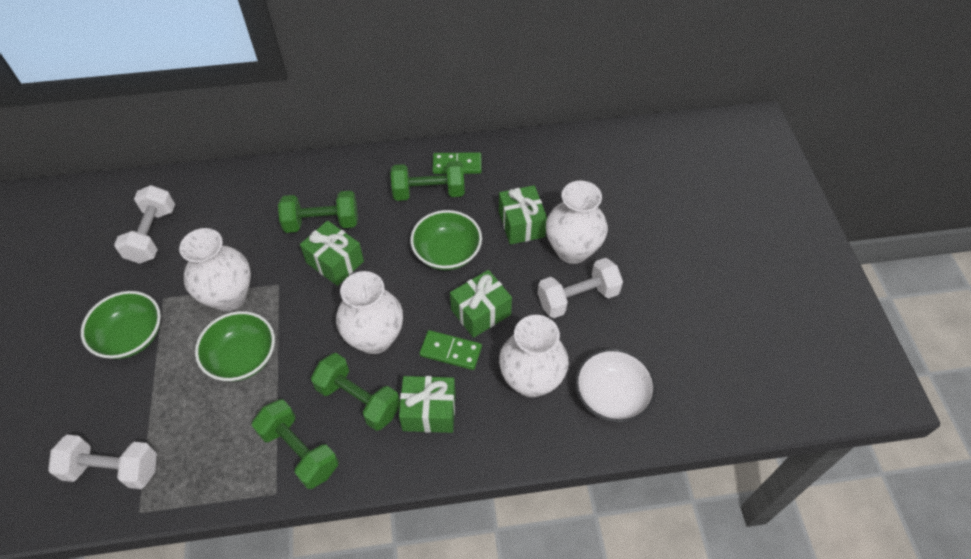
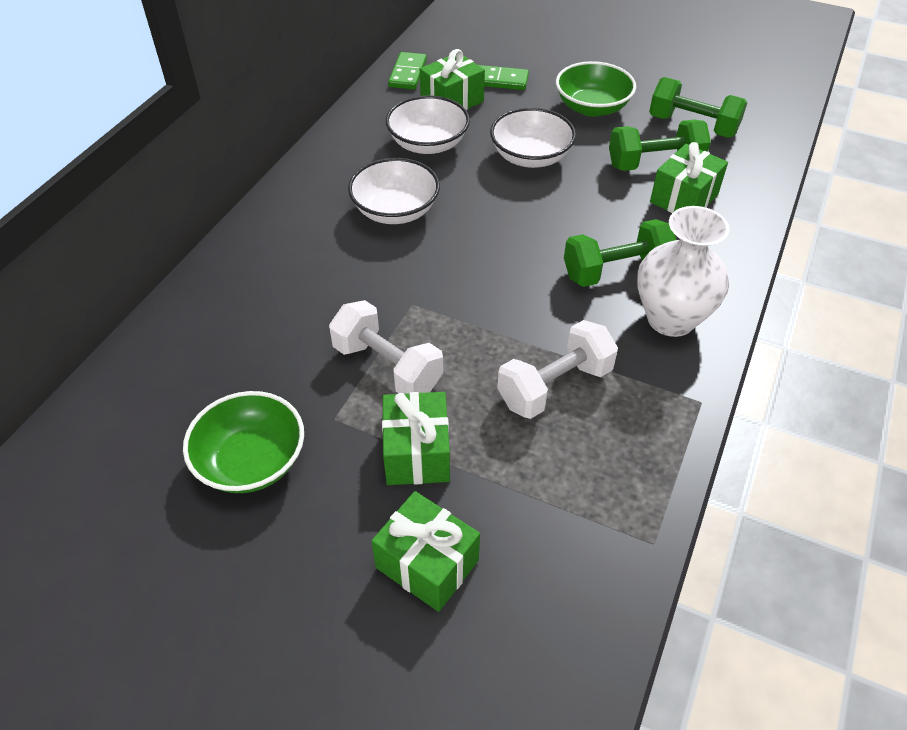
green bowl: [81,291,161,359] [195,311,275,381] [410,210,482,270] = 3 -> [183,391,304,493] [556,61,636,117] = 2
green dumbbell: [252,399,338,489] [278,191,358,233] [311,353,400,431] [391,161,465,201] = 4 -> [564,219,676,287] [609,119,711,171] [649,77,747,138] = 3
white bowl: [575,348,657,423] = 1 -> [348,158,440,224] [386,95,470,154] [490,108,576,168] = 3
white dumbbell: [48,435,157,489] [114,185,175,264] [538,258,623,318] = 3 -> [329,300,443,394] [497,320,618,419] = 2
white vase: [179,228,251,311] [336,271,403,354] [499,315,569,397] [546,181,608,264] = 4 -> [637,206,729,337] = 1

